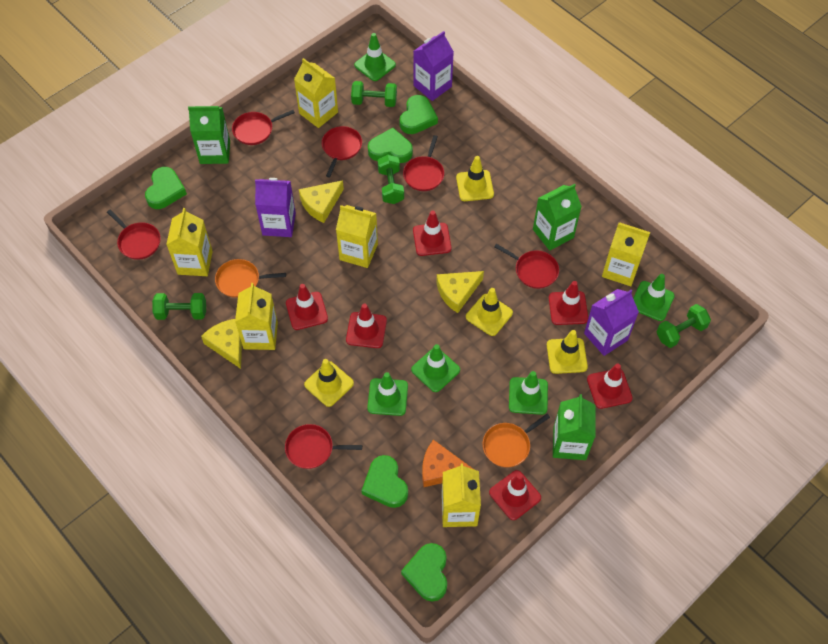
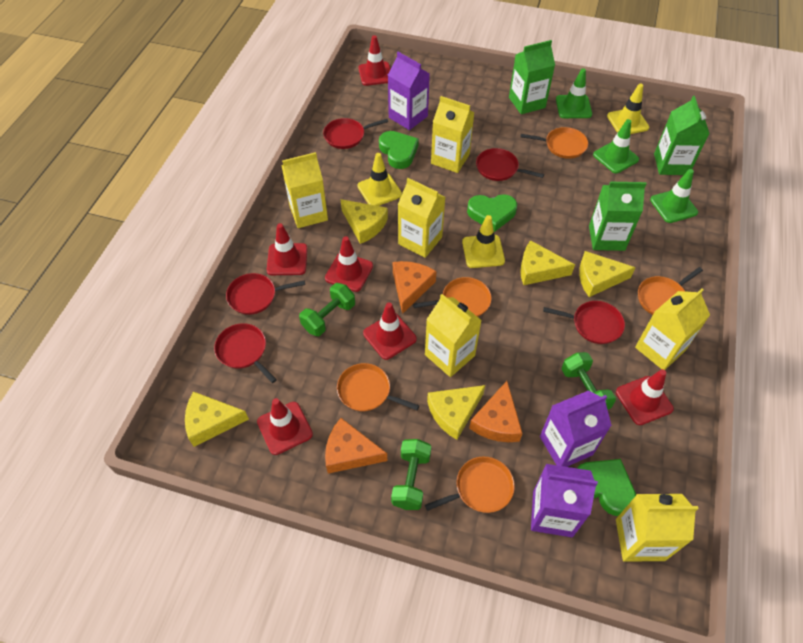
green dumbbell: [152,293,206,320] [351,81,397,107] [378,155,404,204] [657,304,711,348] = 4 -> [299,283,355,336] [391,439,431,510] [561,352,616,410] = 3
green heart: [145,167,187,209] [361,455,408,508] [368,128,413,163] [400,95,438,134] [401,543,447,602] = 5 -> [379,131,419,169] [467,194,517,232] [577,459,636,516] = 3
green traffic cone: [354,33,396,81] [367,372,408,416] [411,344,460,392] [509,371,548,415] [633,274,675,321] = 5 -> [556,68,592,118] [593,119,639,173] [650,169,698,223] = 3
orange cheese: [422,440,473,487] = 1 -> [325,418,387,474] [393,261,437,314] [469,381,523,442] = 3
orange pan: [215,259,286,298] [483,414,550,467] = 2 -> [337,363,419,411] [413,277,492,317] [425,457,515,513] [520,127,588,159] [638,267,703,315] = 5
red pan: [107,210,161,260] [232,110,295,145] [285,424,362,469] [322,126,362,178] [403,135,444,191] [494,244,559,289] = 6 -> [214,323,277,383] [226,273,305,315] [323,118,388,149] [476,148,544,181] [543,301,625,344] = 5
yellow cheese: [201,319,242,369] [299,180,344,223] [436,271,484,313] = 3 -> [185,392,249,447] [341,199,388,244] [427,385,485,440] [520,240,575,285] [579,251,636,297] = 5
yellow traffic cone: [304,359,354,407] [456,156,494,201] [466,288,513,336] [547,330,588,374] = 4 -> [357,153,402,206] [462,215,505,268] [607,84,649,134] = 3

